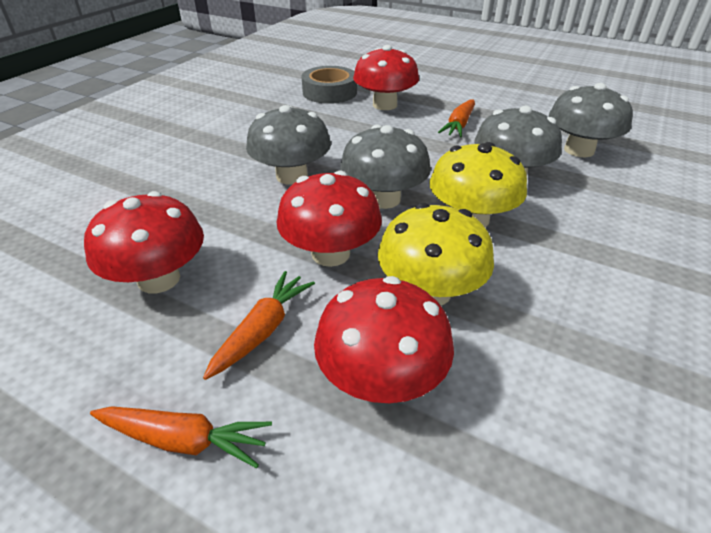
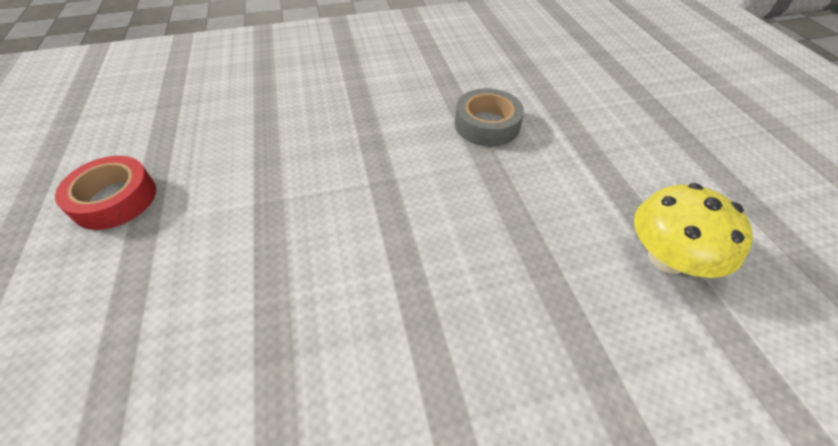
grey mushroom: [246,105,331,185] [340,125,431,209] [474,106,562,175] [549,83,633,157] = 4 -> none = 0
orange carrot: [90,406,272,468] [203,271,315,380] [438,99,475,137] = 3 -> none = 0
red mushroom: [84,191,204,293] [276,171,382,267] [314,276,454,403] [353,45,419,110] = 4 -> none = 0
red tape: none = 0 -> [55,156,156,230] = 1
yellow mushroom: [378,203,494,306] [429,142,527,228] = 2 -> [634,183,753,278] = 1

